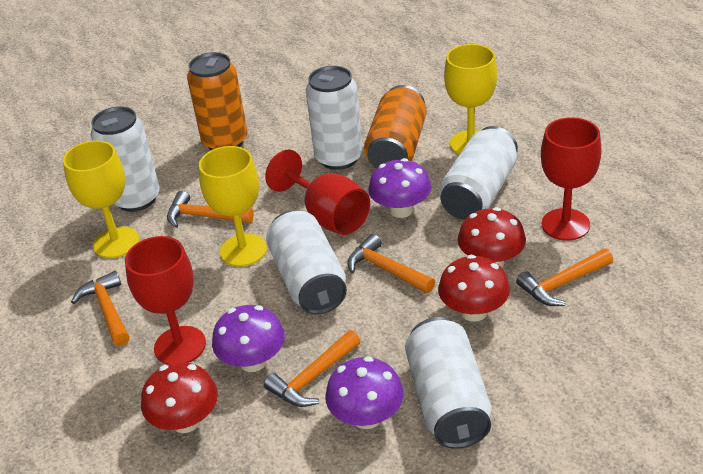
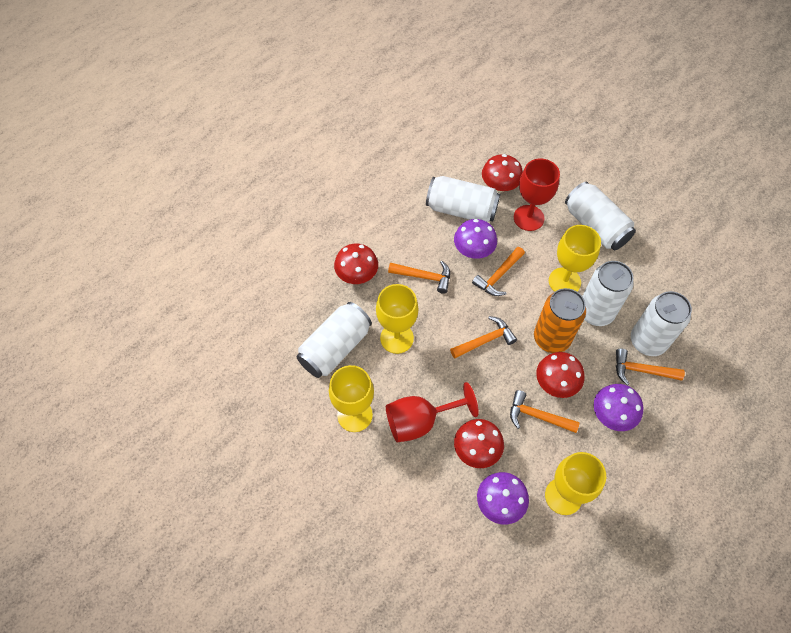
orange can: [187,52,247,150] [364,85,427,169] = 2 -> [534,288,586,353] = 1
red goblet: [125,236,206,365] [265,150,370,235] [541,117,602,241] = 3 -> [386,382,479,443] [514,159,560,231] = 2
red mushroom: [141,362,218,433] [438,255,510,322] [458,207,526,267] = 3 -> [334,244,378,284] [454,419,504,468] [482,154,523,192] [536,352,584,398] = 4
yellow goblet: [63,140,139,258] [199,146,267,267] [444,44,497,155] = 3 -> [329,365,374,432] [376,284,418,354] [545,452,606,515] [549,225,601,292] = 4

